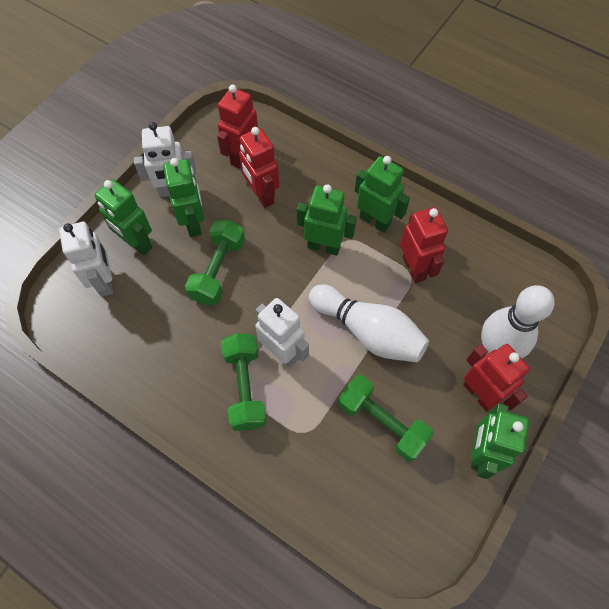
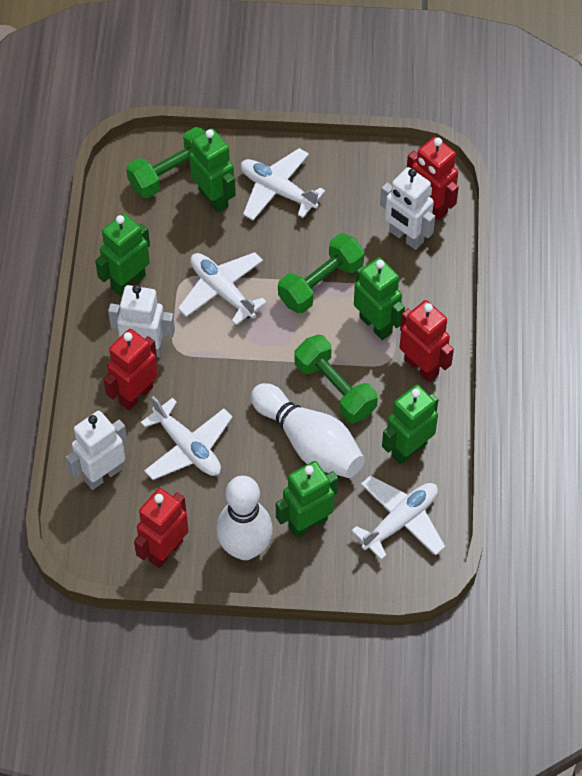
white plane: none = 0 -> [141,396,232,480] [178,252,267,325] [241,148,325,220] [351,475,445,560] = 4

